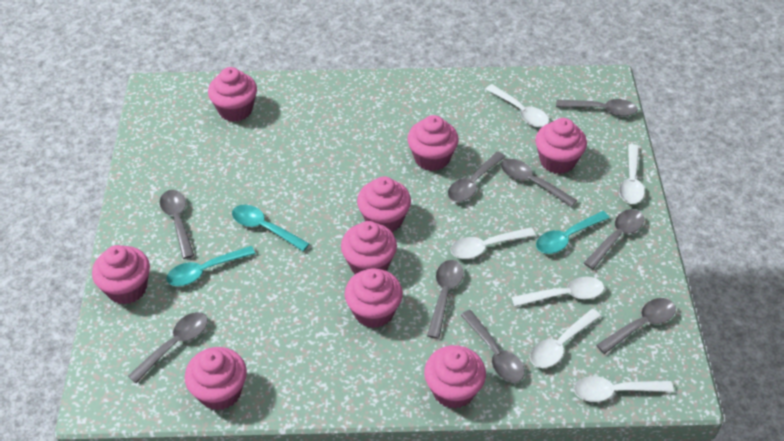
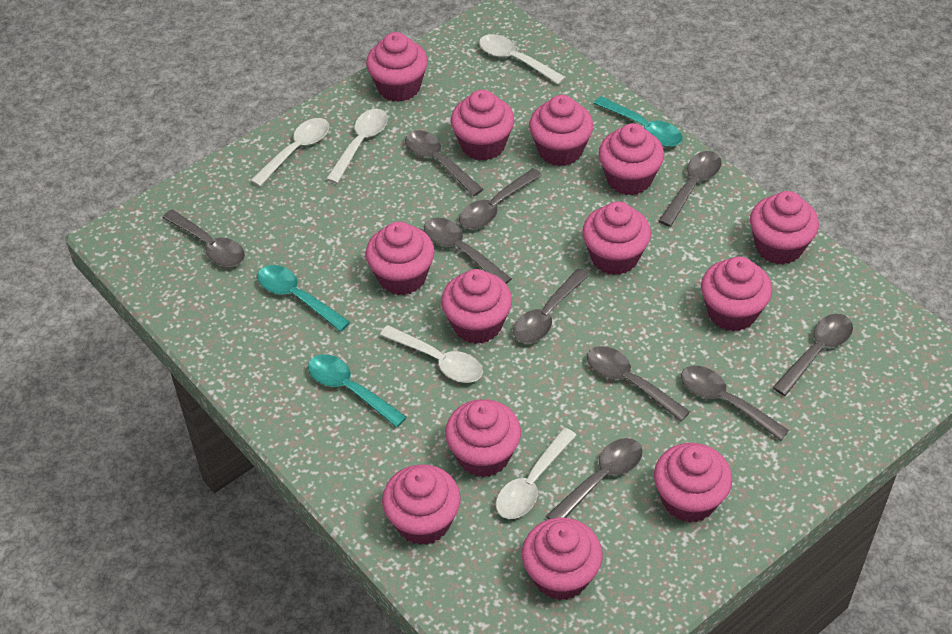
grey spoon: [128,312,208,383] [160,190,194,259] [427,260,464,339] [448,152,506,202] [461,310,525,383] [501,159,577,207] [556,99,638,116] [584,209,644,269] [596,298,676,354] = 9 -> [162,210,245,267] [405,130,484,196] [424,218,512,284] [459,168,542,229] [513,268,589,343] [546,438,643,519] [587,346,690,421] [659,151,722,227] [681,366,789,441] [772,314,853,396] = 10
pink cupcake: [92,245,150,304] [185,347,247,411] [208,67,257,122] [341,221,397,274] [345,268,403,328] [357,177,411,233] [407,115,459,171] [424,345,486,409] [535,118,587,174] = 9 -> [366,32,428,102] [366,221,435,295] [382,464,461,545] [441,269,512,344] [445,399,521,477] [451,90,515,161] [522,517,602,601] [529,95,593,166] [582,201,651,275] [599,123,664,195] [654,443,732,523] [701,256,772,331] [750,191,819,265] = 13
white spoon: [450,227,536,259] [486,84,549,127] [511,277,604,307] [530,309,601,368] [574,376,674,402] [619,144,645,204] = 6 -> [250,118,329,187] [326,109,388,184] [380,325,483,383] [479,34,566,85] [496,428,577,519] = 5

